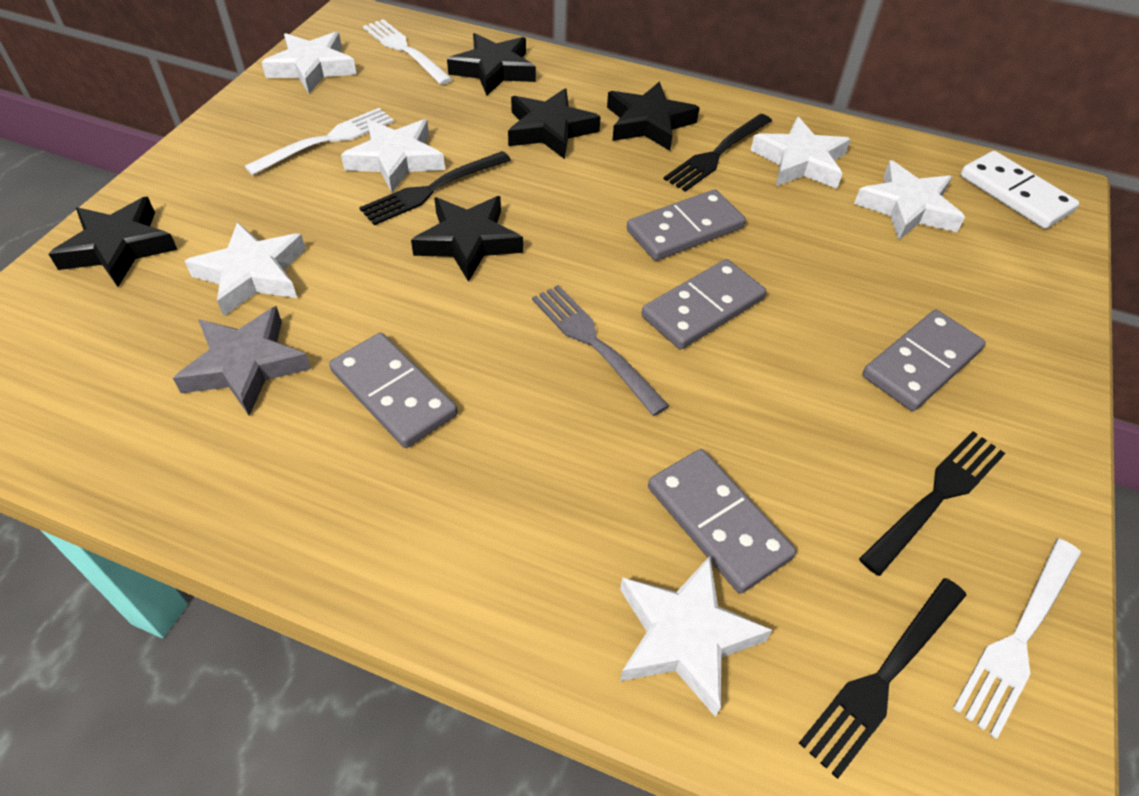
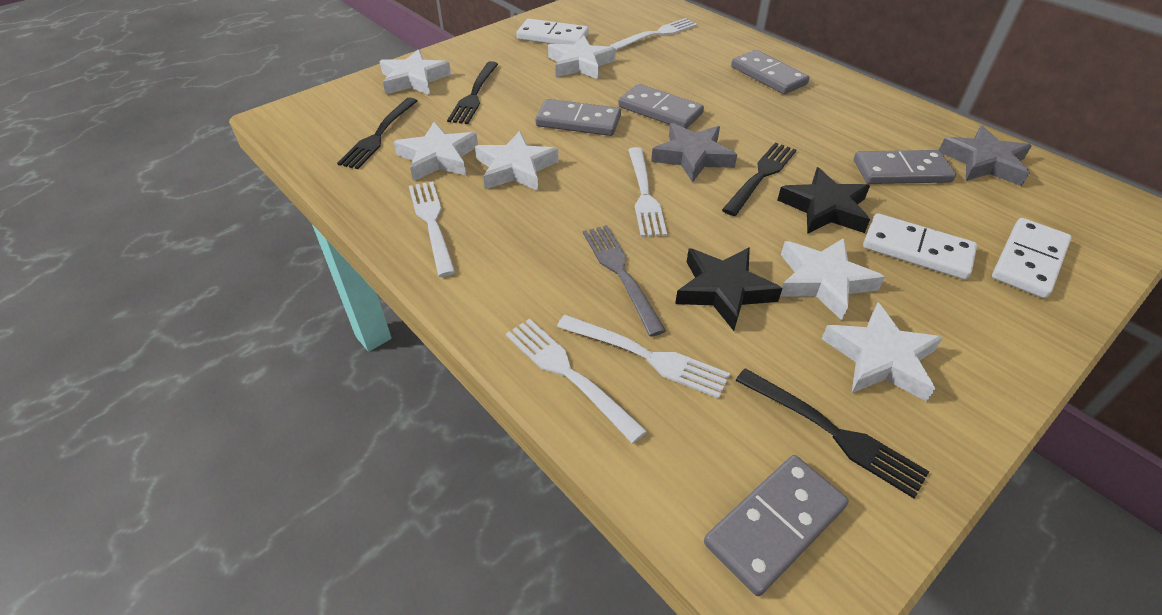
black star: [49,197,178,287] [411,196,523,282] [447,33,536,96] [508,88,601,159] [607,82,700,151] = 5 -> [675,247,782,331] [778,167,870,234] = 2
grey star: [173,306,311,416] = 1 -> [651,123,737,183] [939,126,1032,186] = 2
white domino: [960,151,1079,229] = 1 -> [516,19,589,44] [863,213,977,280] [992,218,1072,298] = 3
white fork: [244,108,394,175] [363,19,452,85] [953,539,1081,739] = 3 -> [409,181,455,277] [506,319,647,444] [557,315,730,399] [610,18,697,50] [628,147,667,237] = 5

